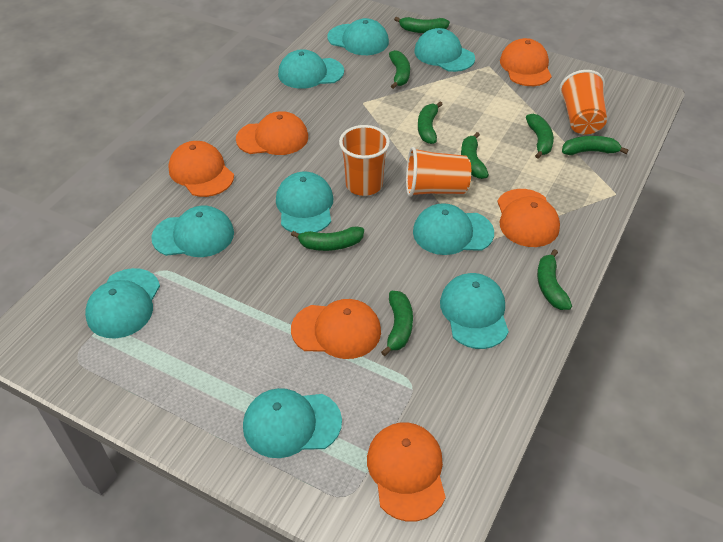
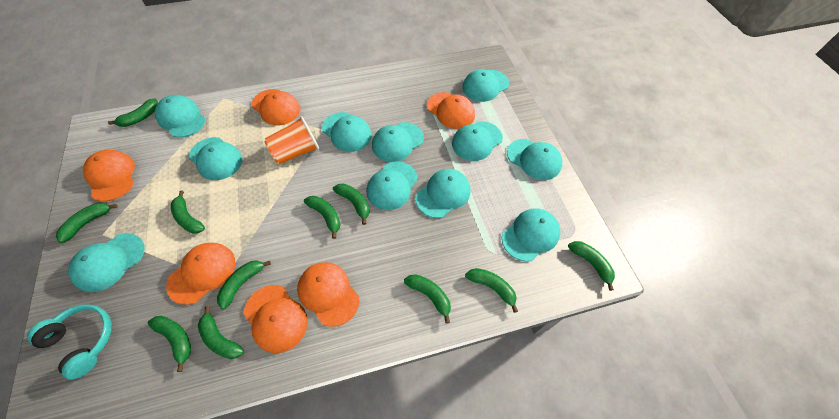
green banana: [291,226,364,251] [381,291,413,356] [389,50,410,89] [394,17,450,33] [418,101,443,144] [461,132,489,179] [526,114,554,159] [537,249,572,310] [562,136,629,155] = 9 -> [56,203,118,243] [108,98,158,127] [148,316,191,372] [171,191,205,234] [198,306,244,359] [217,260,271,309] [304,196,341,239] [333,183,370,225] [404,274,451,324] [465,268,518,313] [568,241,615,291] = 11
orange cup: [339,125,390,196] [406,147,471,197] [559,70,607,134] = 3 -> [264,116,319,164] = 1
turquoise cap: [85,268,160,338] [151,206,234,257] [243,388,342,458] [276,172,333,234] [278,49,344,89] [327,18,389,55] [413,203,494,255] [414,28,475,72] [440,273,509,349] = 9 -> [68,233,145,292] [155,95,205,138] [189,137,242,180] [322,112,372,152] [366,161,418,210] [372,122,424,162] [416,169,471,218] [452,121,503,161] [462,69,509,102] [502,208,561,262] [507,139,562,180] = 11
turquoise headphones: none = 0 -> [27,304,112,380] = 1

